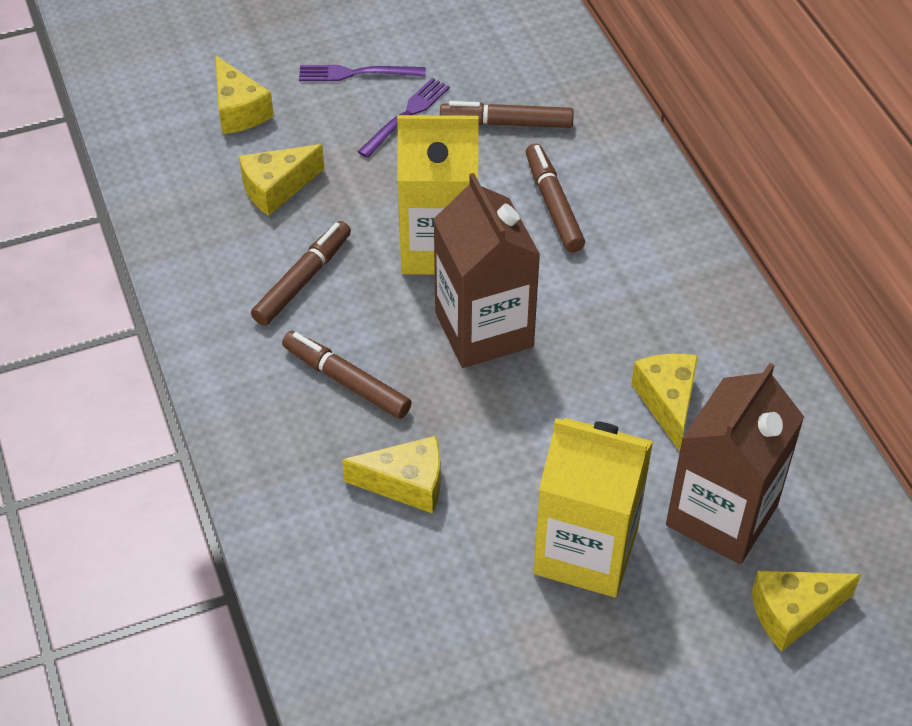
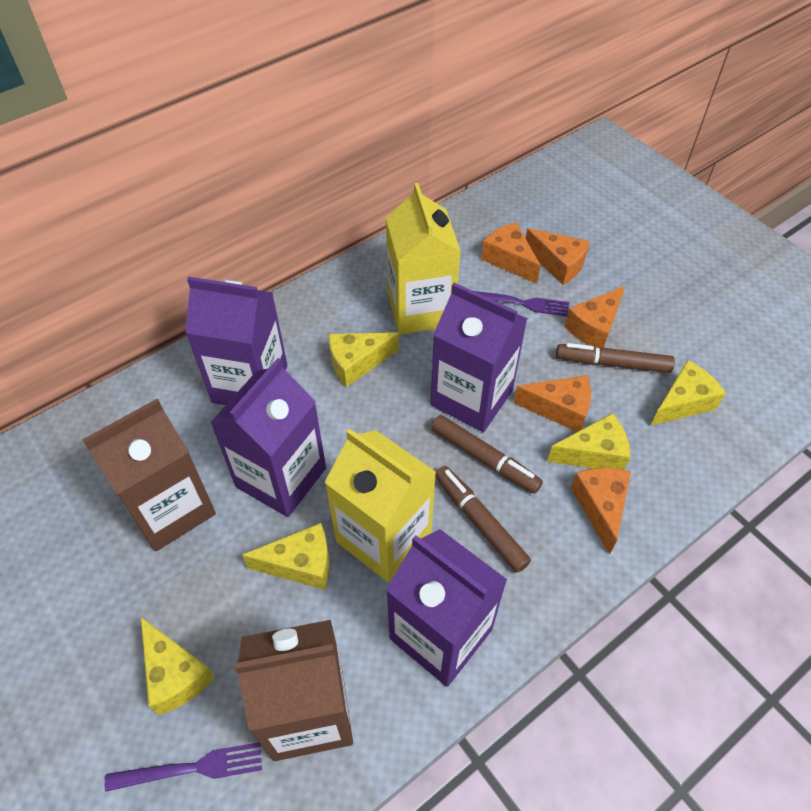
brown marker: [251,221,351,326] [282,331,412,419] [440,101,574,128] [526,144,585,252] = 4 -> [432,415,543,493] [435,466,531,573] [556,343,675,373] = 3
orange cheese: none = 0 -> [481,222,541,284] [513,375,591,432] [526,228,590,285] [565,286,626,348] [571,468,631,554] = 5
purple carton: none = 0 -> [185,277,287,405] [210,358,326,517] [386,529,507,687] [431,283,527,432] = 4

